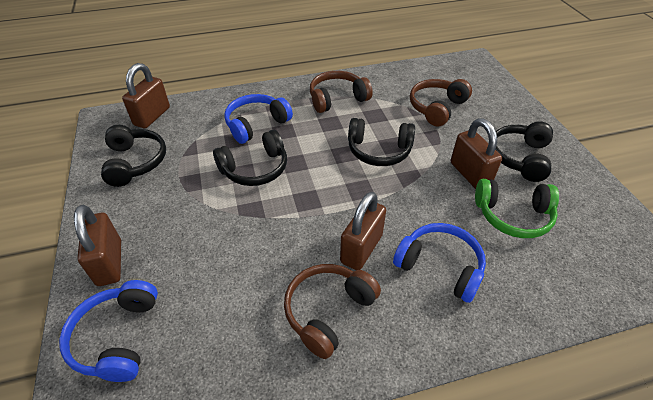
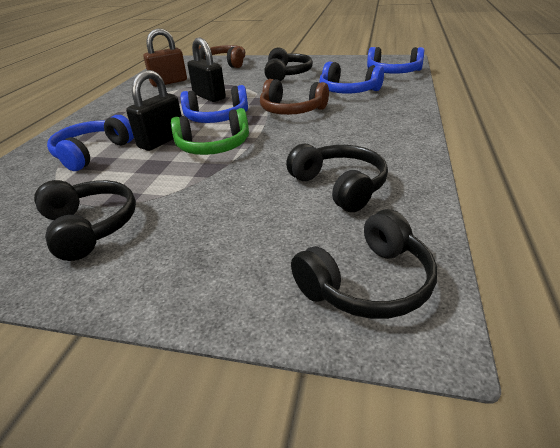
black padlock: none = 0 -> [126,70,182,151] [187,37,226,102] = 2
blue headphones: [59,280,158,382] [224,94,293,144] [393,223,486,303] = 3 -> [47,115,134,171] [180,85,248,123] [320,61,384,94] [367,47,425,74] = 4
brown headphones: [284,264,381,359] [310,71,373,113] [410,79,472,127] = 3 -> [199,45,245,68] [260,79,329,115] = 2
brown padlock: [74,205,121,286] [122,63,170,128] [340,192,386,270] [451,118,502,189] = 4 -> [144,29,187,87] = 1

